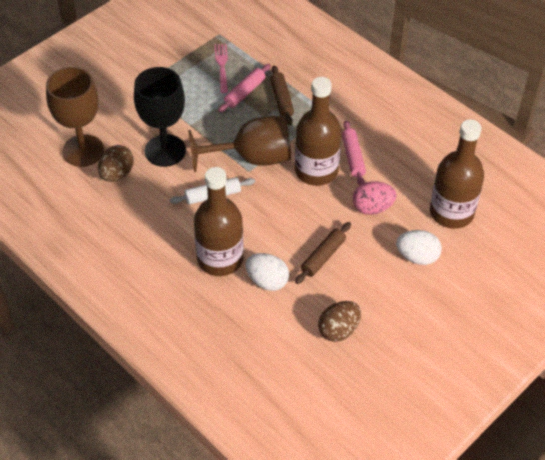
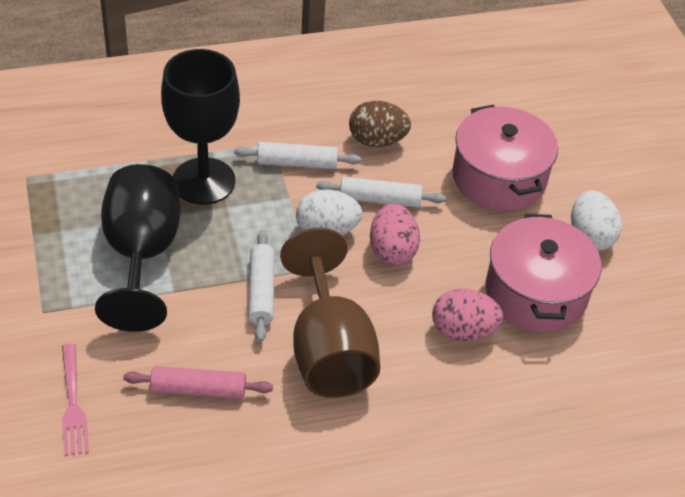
black goblet: [134,67,186,167] = 1 -> [95,164,180,332] [161,49,240,205] = 2
brown bottle: [194,167,244,276] [295,77,342,186] [430,119,484,229] = 3 -> none = 0
brown egg: [98,145,134,182] [318,301,361,342] = 2 -> [349,101,411,147] = 1
brown goblet: [46,67,104,167] [188,116,291,172] = 2 -> [280,228,380,398] = 1
brown rolling pin: [270,65,294,126] [295,222,351,284] = 2 -> none = 0
pink egg: [353,181,396,215] = 1 -> [370,203,420,265] [432,288,503,341] = 2
pink pot: none = 0 -> [452,105,558,211] [486,214,601,332] = 2
pink rolling pin: [218,64,271,113] [342,120,366,185] = 2 -> [123,366,273,399] = 1
white rolling pin: [170,177,255,205] = 1 -> [234,142,361,169] [248,230,274,342] [316,177,446,207] = 3

